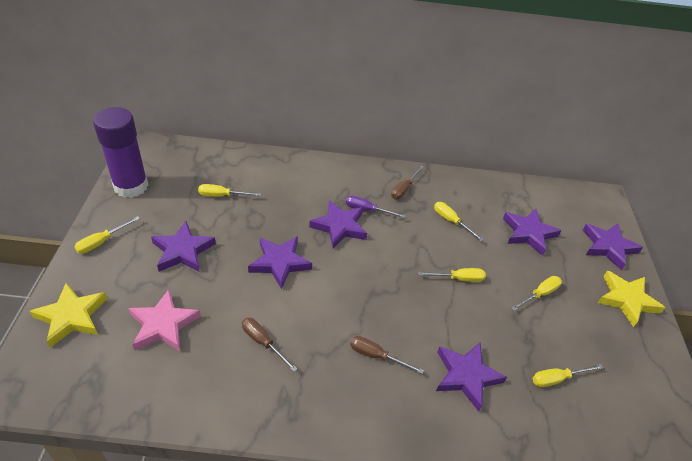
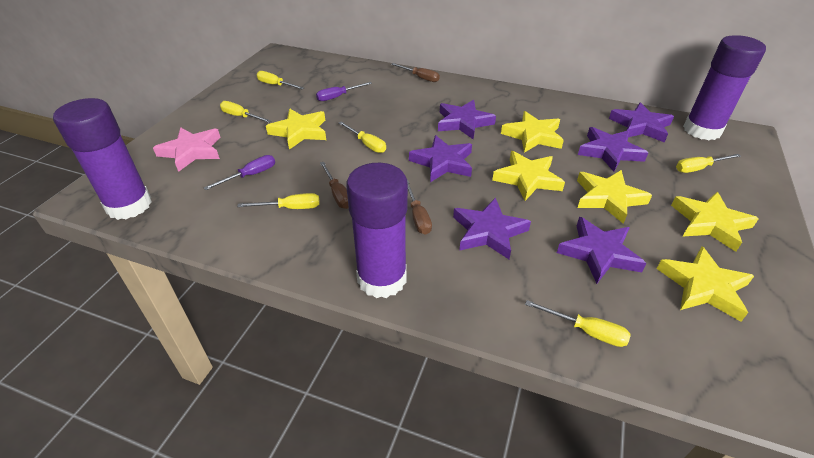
purple glue stick: [93,107,148,198] = 1 -> [53,98,152,220] [346,163,408,298] [683,35,766,140] = 3
purple screwdriver: [346,196,406,218] = 1 -> [204,155,275,190] [316,82,372,101] = 2
yellow star: [29,283,107,348] [598,271,665,327] = 2 -> [266,109,326,150] [492,151,565,201] [501,111,564,153] [577,170,652,224] [657,246,754,322] [671,192,759,252] = 6

